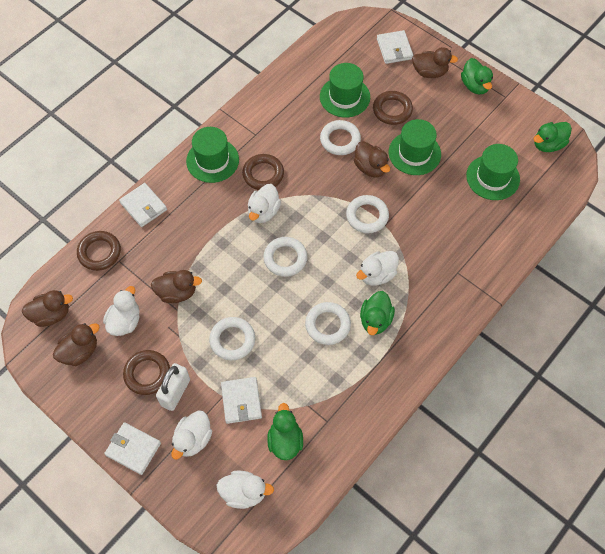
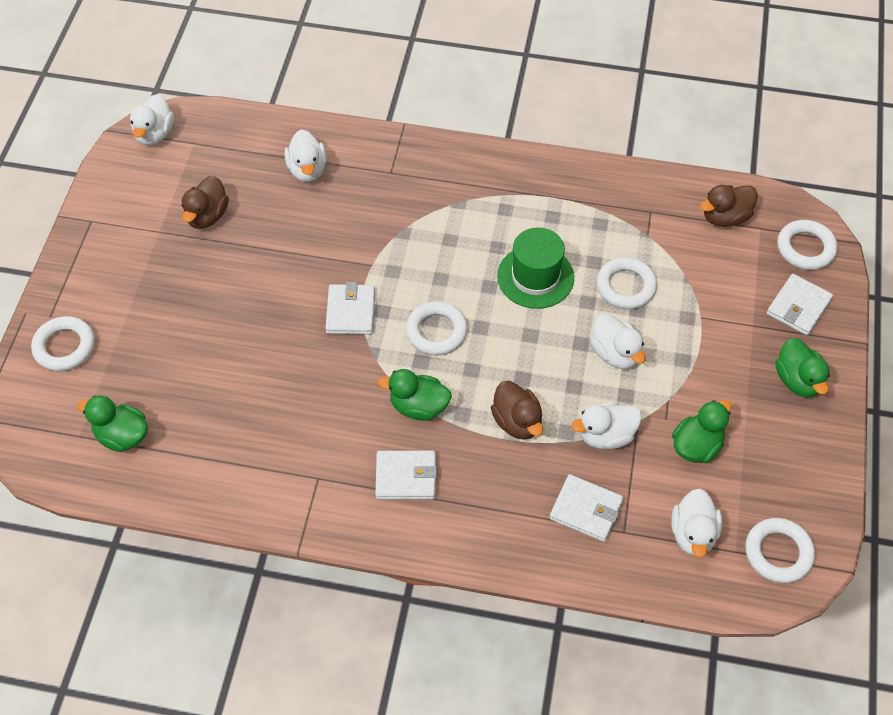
brown duck: [22,290,73,327] [53,323,100,366] [151,270,202,303] [354,141,390,177] [412,47,458,78] = 5 -> [181,176,229,229] [491,381,543,440] [700,185,758,227] = 3
brown ring: [77,231,121,271] [123,350,170,395] [242,154,284,190] [373,91,413,125] = 4 -> none = 0
green hat: [186,127,239,183] [320,63,370,118] [389,119,441,175] [466,144,520,200] = 4 -> [497,227,574,309] = 1
white padlock: [156,363,190,411] = 1 -> none = 0

